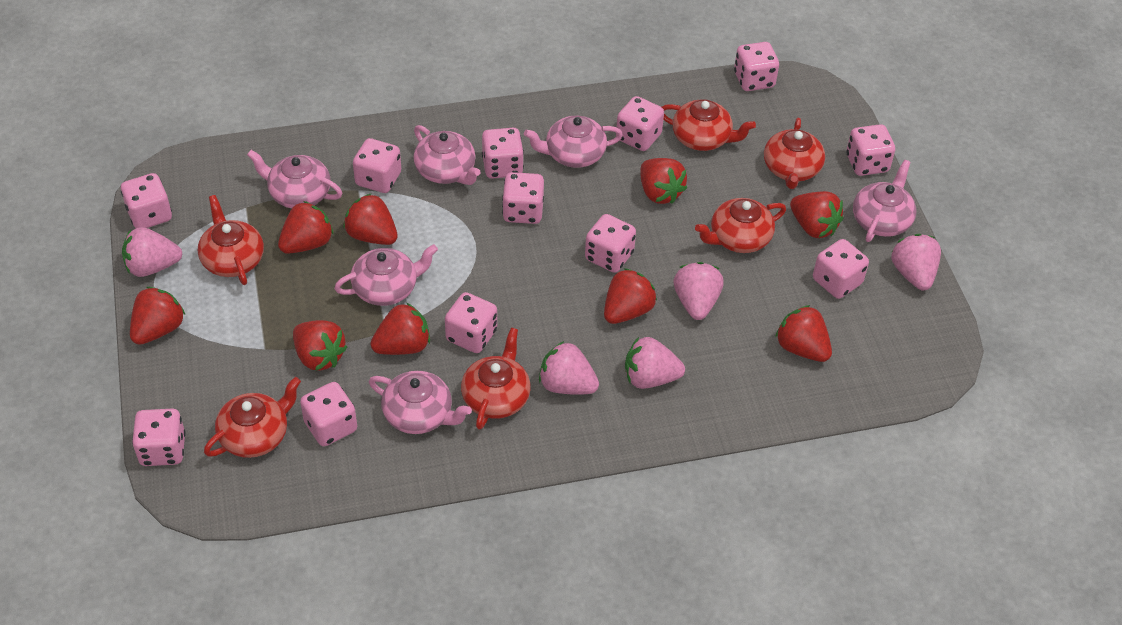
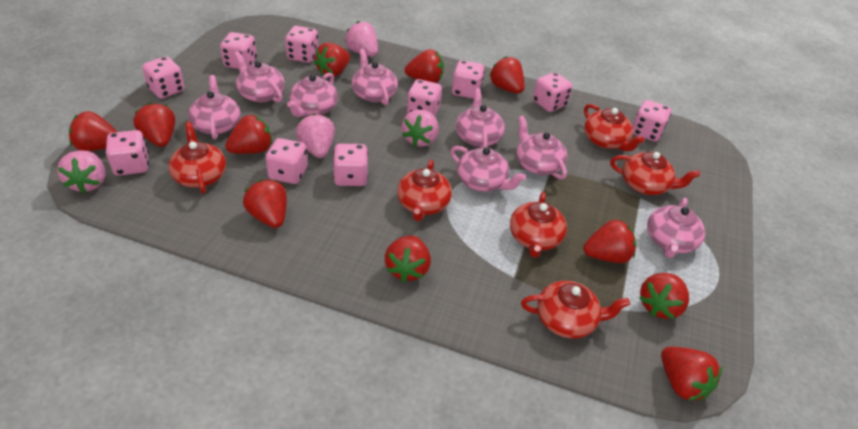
pink dice: [121,173,172,228] [132,408,186,466] [300,382,357,446] [353,138,401,193] [445,292,497,353] [482,128,524,179] [502,172,544,224] [585,214,636,273] [616,96,664,151] [734,42,779,91] [813,239,869,299] [846,124,895,176] = 12 -> [106,130,149,176] [142,56,185,99] [220,32,257,69] [265,138,308,184] [285,26,318,63] [333,144,368,186] [407,79,442,116] [452,60,485,99] [533,72,572,112] [632,100,671,142] = 10
pink strawberry: [122,227,183,277] [539,341,599,395] [625,337,685,389] [674,262,724,320] [891,234,941,290] = 5 -> [57,150,105,194] [296,113,335,158] [345,21,378,57] [402,109,439,147] = 4
pink teapot: [247,150,342,208] [334,244,438,306] [369,371,472,434] [414,125,480,185] [524,116,623,168] [853,160,916,242] = 6 -> [188,75,241,140] [234,51,285,102] [287,73,338,117] [352,49,398,105] [450,146,526,192] [456,88,505,148] [517,115,567,180] [647,198,705,258] = 8
red strawberry: [130,287,185,345] [278,201,334,254] [293,320,347,371] [343,193,398,245] [370,303,430,355] [604,268,657,324] [640,158,687,204] [775,305,832,362] [790,191,843,238] = 9 -> [69,111,117,151] [133,103,175,147] [225,115,272,154] [243,180,287,228] [314,42,350,77] [385,236,431,282] [405,49,444,83] [489,56,524,94] [583,220,636,263] [639,273,689,319] [661,347,722,401] = 11

